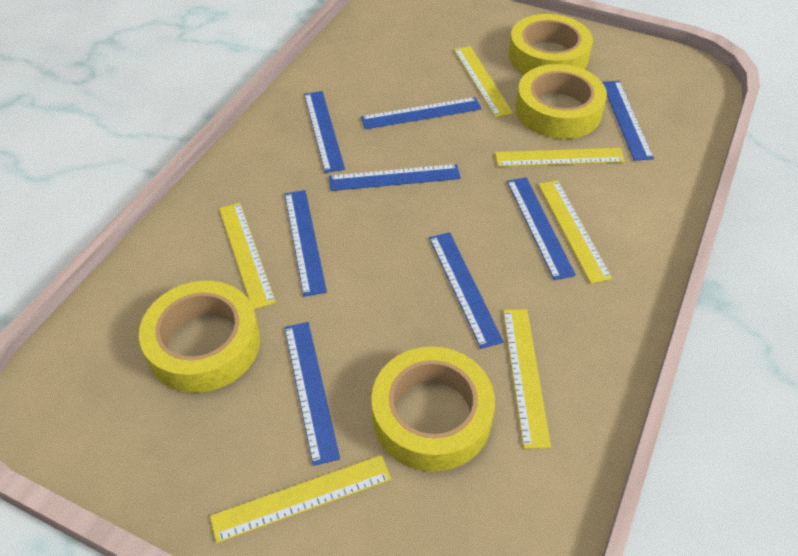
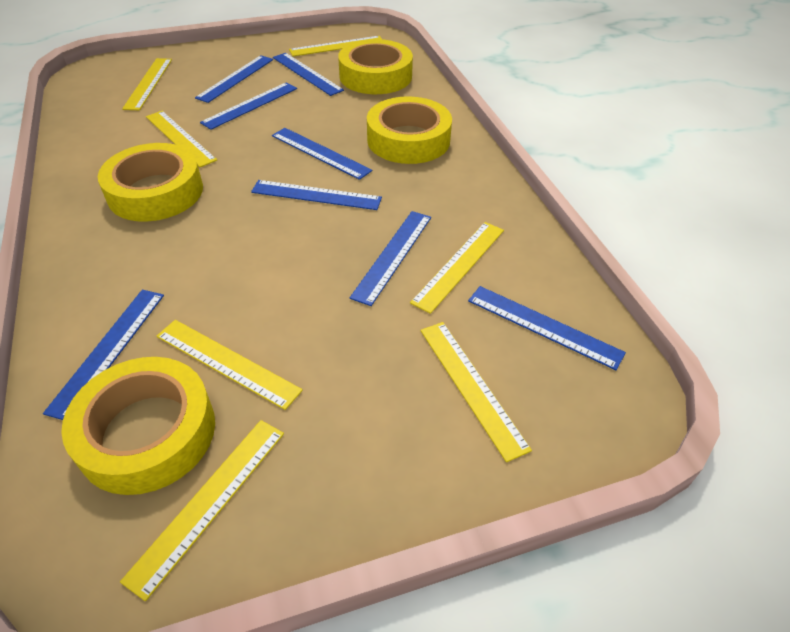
yellow ruler: [210,455,391,543] [219,203,276,309] [454,46,513,118] [495,148,625,167] [503,309,551,449] [538,180,612,284] = 6 -> [120,420,284,601] [122,58,172,110] [146,111,217,167] [157,320,303,410] [289,36,382,56] [410,222,504,314] [421,322,532,462] = 7

